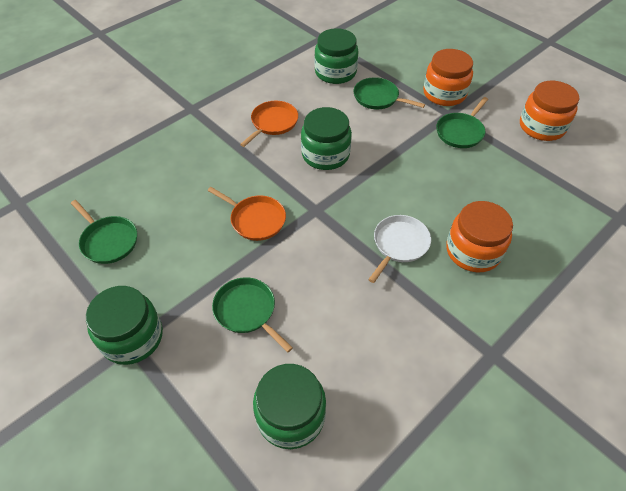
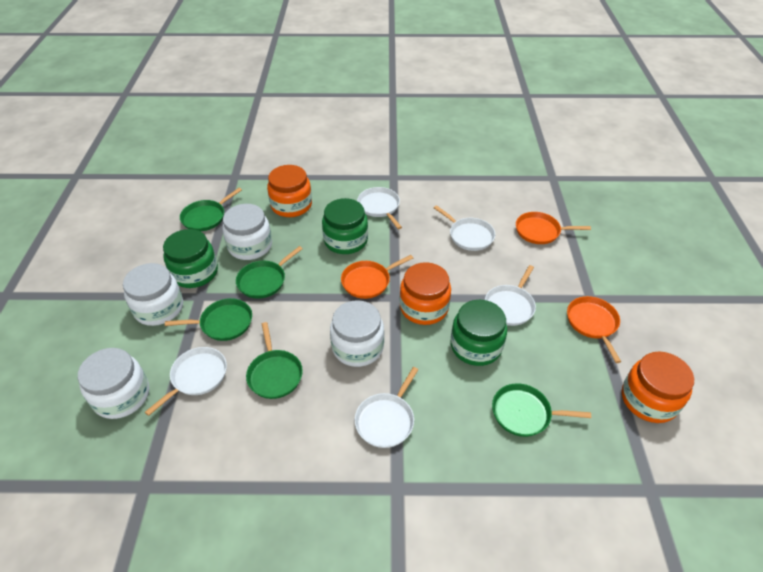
green jar: [86,286,163,365] [253,364,326,449] [301,107,352,170] [314,28,359,84] = 4 -> [163,229,218,288] [322,198,368,254] [451,300,507,366] = 3
green pan: [71,200,137,264] [212,277,293,353] [353,77,425,109] [436,97,488,148] = 4 -> [165,298,252,341] [180,188,242,231] [236,246,302,299] [246,322,303,399] [492,383,591,437] = 5
orange pan: [207,187,286,241] [240,101,298,147] = 2 -> [341,255,413,299] [516,212,591,244] [567,296,621,363] = 3
white jar: none = 0 -> [78,348,149,419] [123,263,183,326] [222,204,272,260] [330,300,384,367] = 4
white pan: [368,215,431,283] = 1 -> [145,347,227,416] [355,367,418,448] [357,187,402,229] [434,205,495,251] [485,265,536,326] = 5

